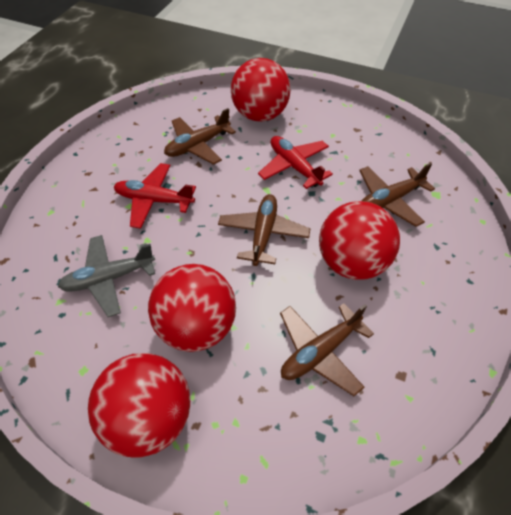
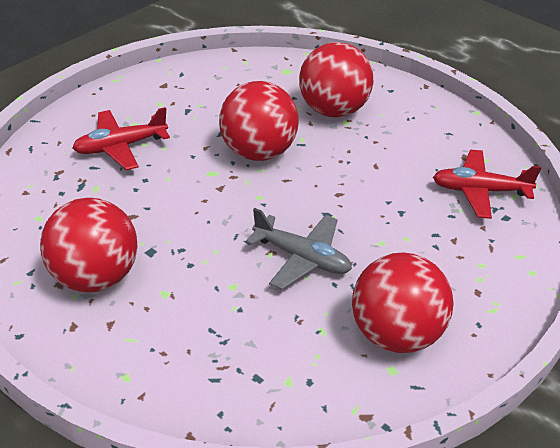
brown plane: [164,108,236,165] [218,194,311,266] [280,303,374,396] [359,163,435,227] = 4 -> none = 0

